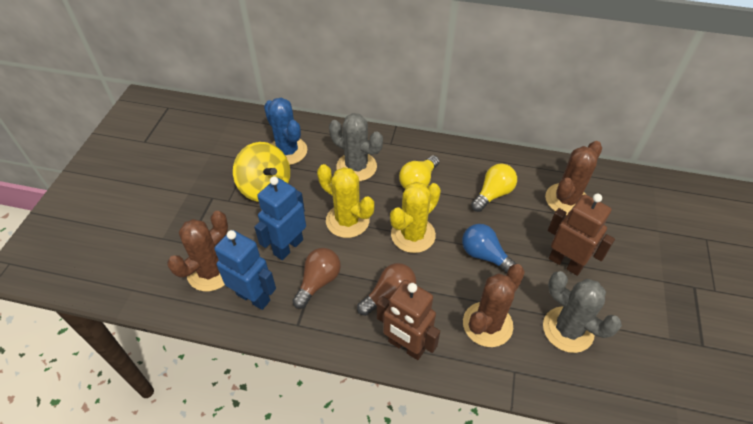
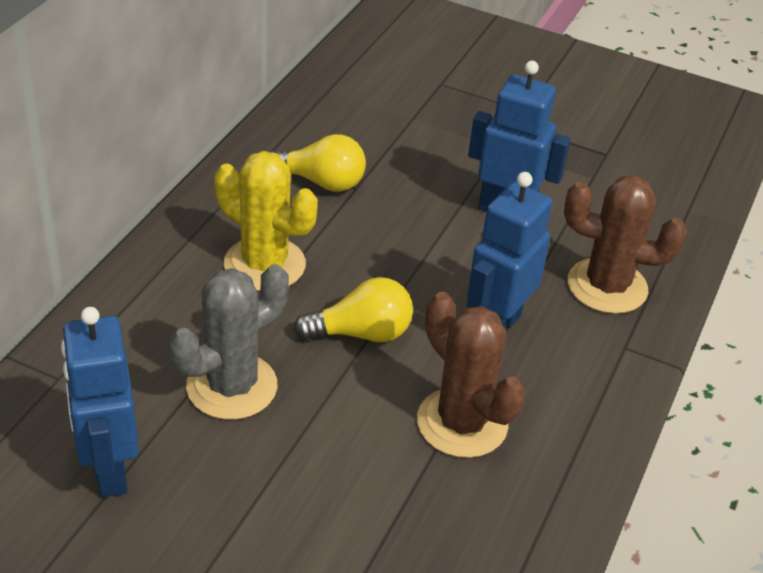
blue cactus: [264,98,307,165] = 1 -> none = 0
blue light bulb: [462,224,517,272] = 1 -> none = 0
blue robot: [214,230,276,310] [254,176,306,260] = 2 -> [61,307,139,498] [467,172,552,328] [468,61,571,211] = 3
brown cactus: [167,211,228,291] [463,264,525,347] [545,141,602,215] = 3 -> [417,292,526,458] [564,176,687,314] = 2
brown light bulb: [293,248,341,309] [357,263,416,316] = 2 -> none = 0
brown robot: [377,280,440,360] [548,194,615,276] = 2 -> none = 0
grey cactus: [329,113,383,181] [543,271,622,353] = 2 -> [170,264,289,420] = 1
yellow cactus: [317,164,374,238] [390,182,441,253] = 2 -> [214,151,318,291] = 1
yellow spinning top: [233,142,290,202] = 1 -> none = 0

